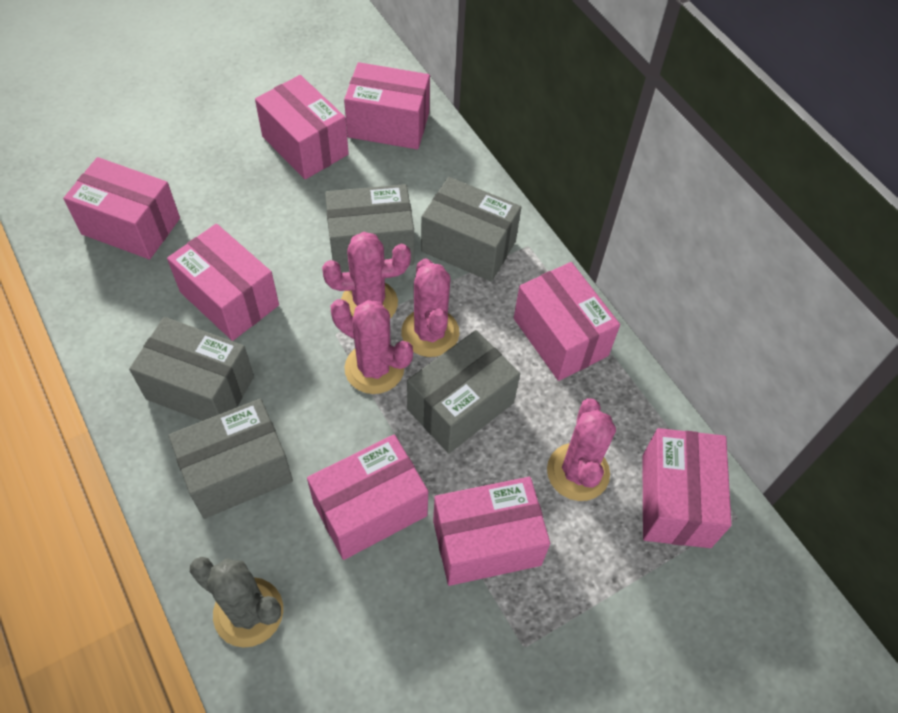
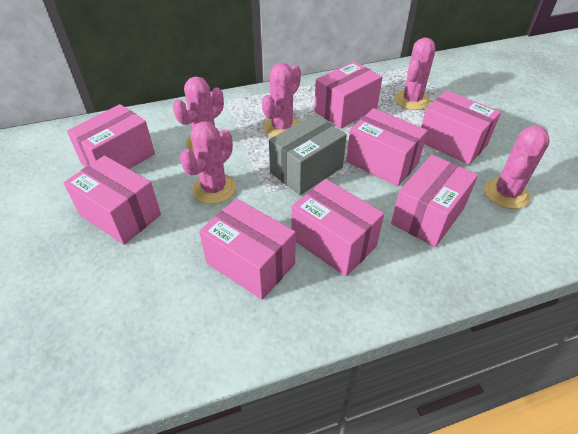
grey box: [129,317,254,421] [168,399,293,519] [325,184,414,272] [407,330,520,453] [421,177,521,282] = 5 -> [269,115,347,195] = 1
grey cactus: [190,557,283,648] = 1 -> none = 0
pink cactus: [322,232,411,318] [331,299,413,394] [401,259,459,357] [547,398,616,501] = 4 -> [173,76,224,152] [180,121,236,204] [262,63,301,137] [395,38,435,110] [484,126,550,209] = 5

